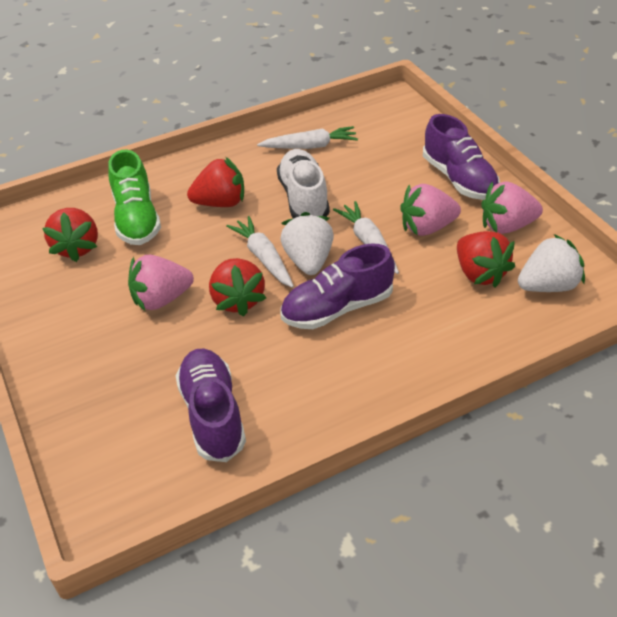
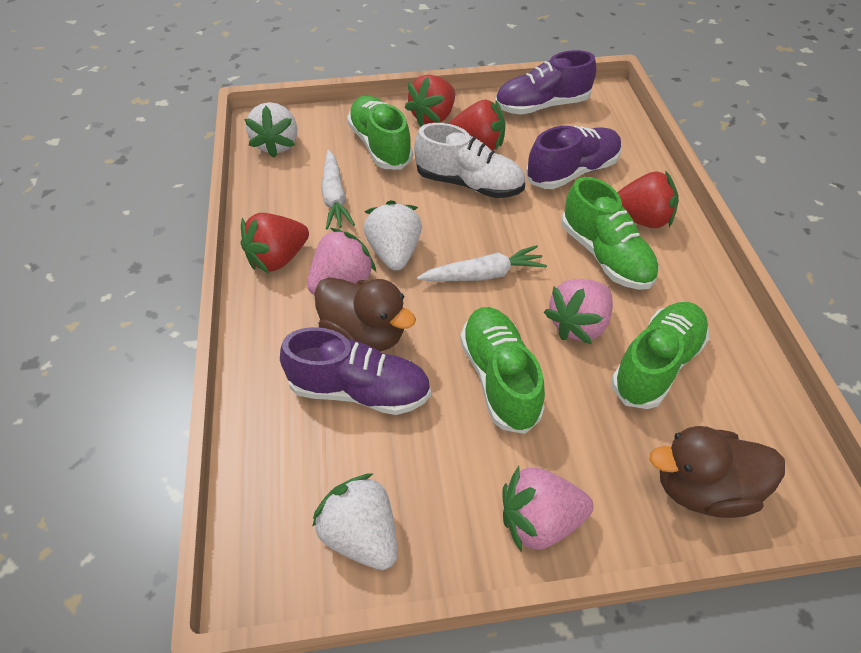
brown duck: none = 0 -> [314,277,416,352] [650,426,785,518] = 2
green shoe: [108,150,161,245] = 1 -> [347,96,413,169] [460,307,545,434] [562,177,659,290] [611,302,709,409] = 4
white carrot: [226,216,294,288] [257,126,358,149] [333,201,399,274] = 3 -> [321,150,355,230] [417,245,547,281] = 2
white strawberry: [280,212,334,275] [518,234,585,292] = 2 -> [244,102,297,158] [312,473,398,570] [364,200,422,270] = 3

